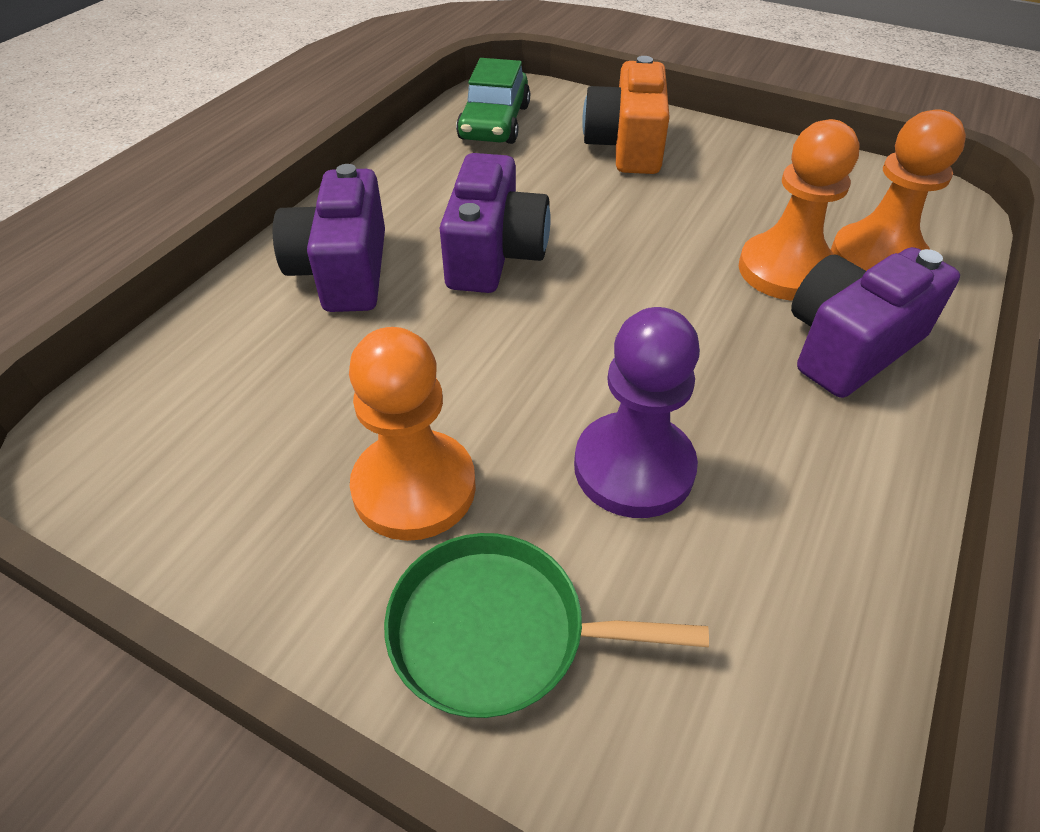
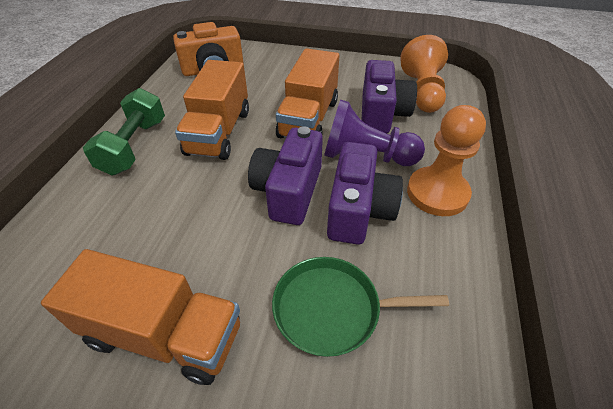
green car: [456,58,530,144] = 1 -> none = 0
green dumbbell: none = 0 -> [83,88,165,175] = 1
orange pawn: [349,327,476,541] [739,119,859,301] [831,109,966,271] = 3 -> [400,35,448,113] [407,105,486,216] = 2
orange truck: none = 0 -> [41,249,240,385] [175,60,249,160] [276,48,340,138] = 3

